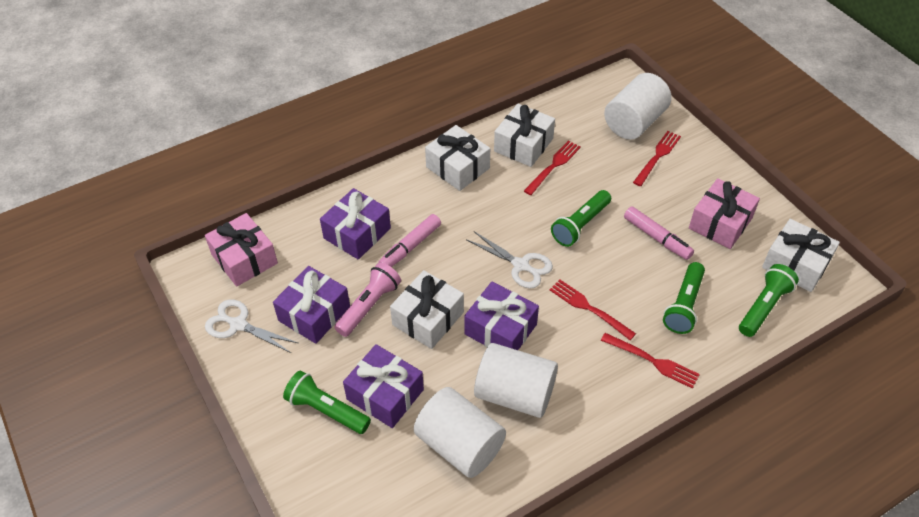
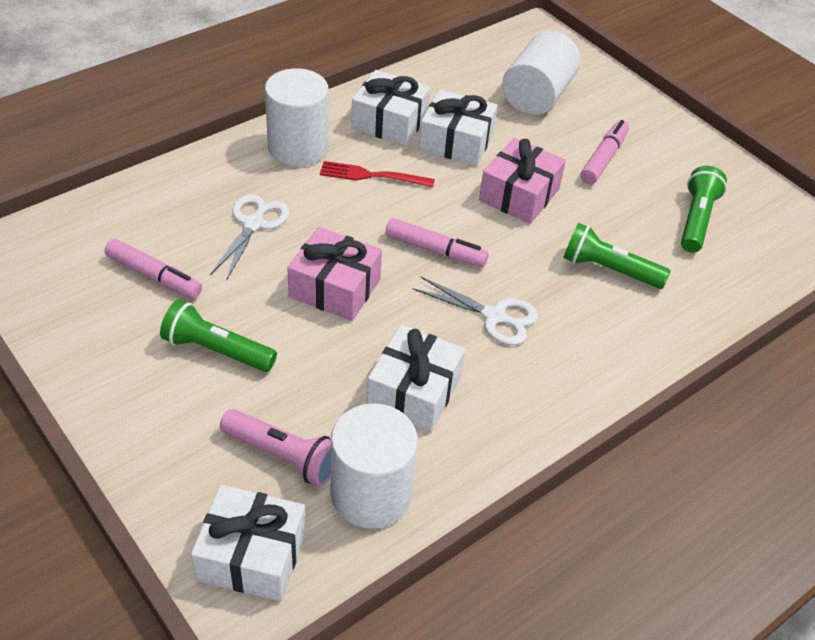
green flashlight: [283,371,371,434] [551,190,611,247] [663,262,705,334] [739,264,799,337] = 4 -> [160,300,277,372] [563,223,671,289] [681,166,727,253] = 3
pink marker: [378,214,441,267] [624,206,694,260] = 2 -> [105,239,202,298] [385,218,489,267] [581,120,629,184] = 3
purple gift: [273,266,350,344] [320,188,391,260] [343,344,424,428] [464,281,539,350] = 4 -> none = 0
red fork: [524,140,581,195] [550,280,636,340] [601,333,700,389] [633,131,681,186] = 4 -> [320,161,435,187] = 1

